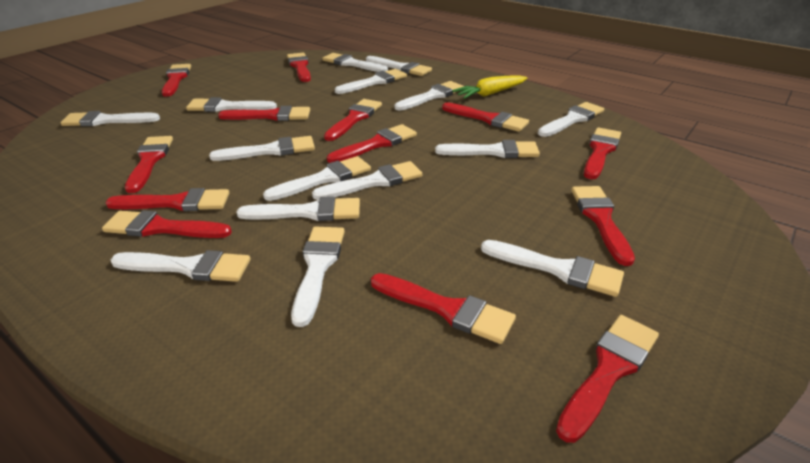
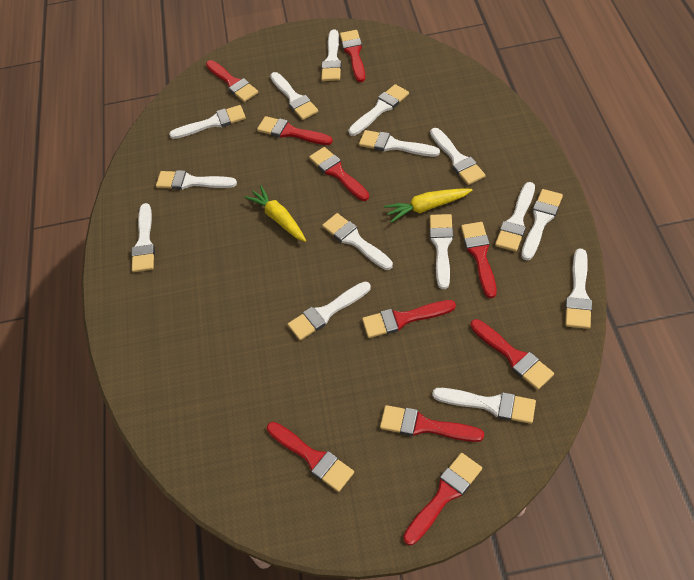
red brush: [102,210,232,238] [105,188,229,211] [125,136,173,193] [162,64,191,97] [218,106,310,121] [287,53,311,82] [324,99,382,141] [327,124,417,163] [371,273,516,344] [442,102,529,132] [556,315,659,443] [571,186,635,266] [584,128,621,179] = 13 -> [206,60,258,102] [257,116,333,145] [267,422,354,492] [309,147,369,201] [340,30,366,82] [362,300,456,338] [380,405,484,442] [403,453,482,545] [461,222,497,298] [470,319,554,390] = 10
yellow carrot: [452,76,527,99] = 1 -> [244,185,306,242] [384,188,472,223] = 2

